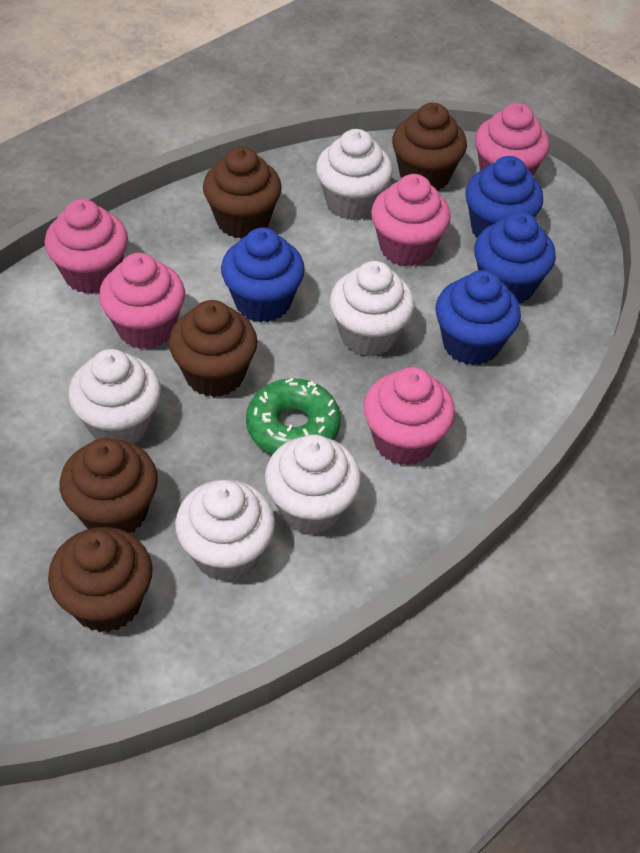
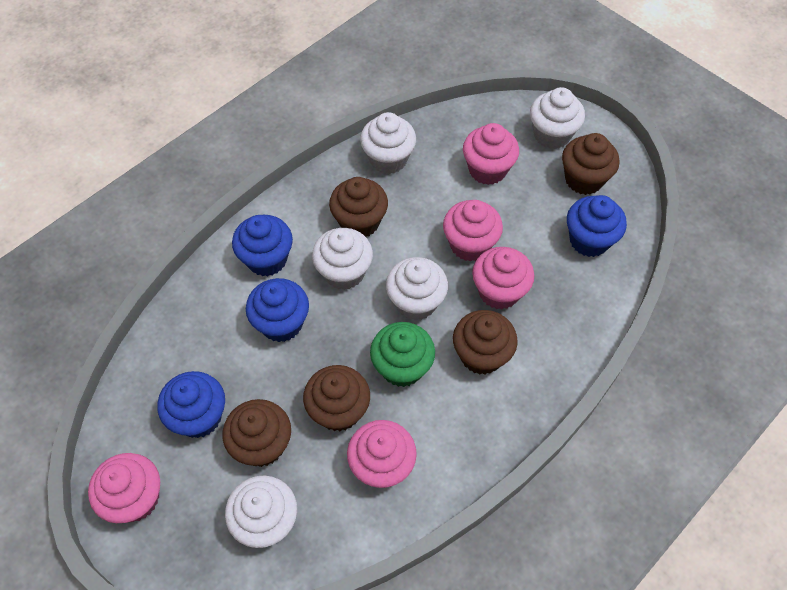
green cupcake: none = 0 -> [370,322,435,387] = 1
green donut: [246,378,341,455] = 1 -> none = 0

